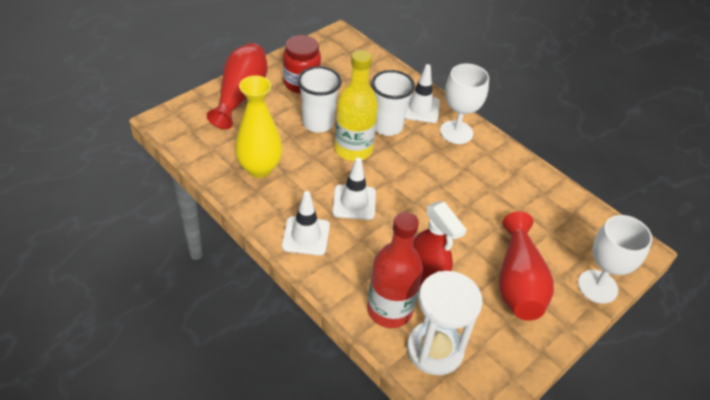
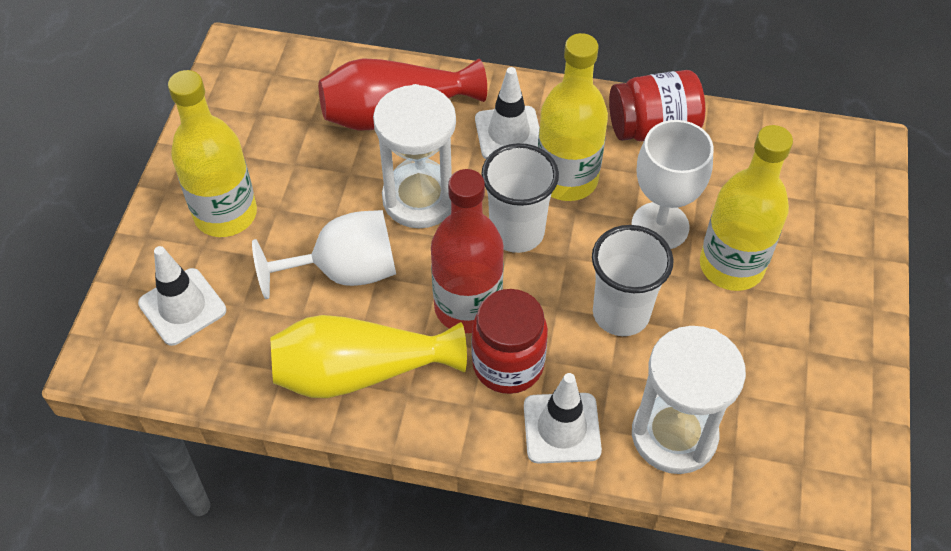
red jar: [283,35,321,93] = 1 -> [472,289,548,394] [609,70,705,141] = 2
red spray bottle: [413,202,467,287] = 1 -> none = 0
red vase: [207,43,268,129] [499,211,554,321] = 2 -> [319,58,487,131] = 1
white hourglass: [407,271,483,375] = 1 -> [373,84,456,228] [632,326,746,474] = 2
yellow bottle: [335,50,378,161] = 1 -> [168,70,257,237] [538,33,608,201] [700,125,793,291] = 3

